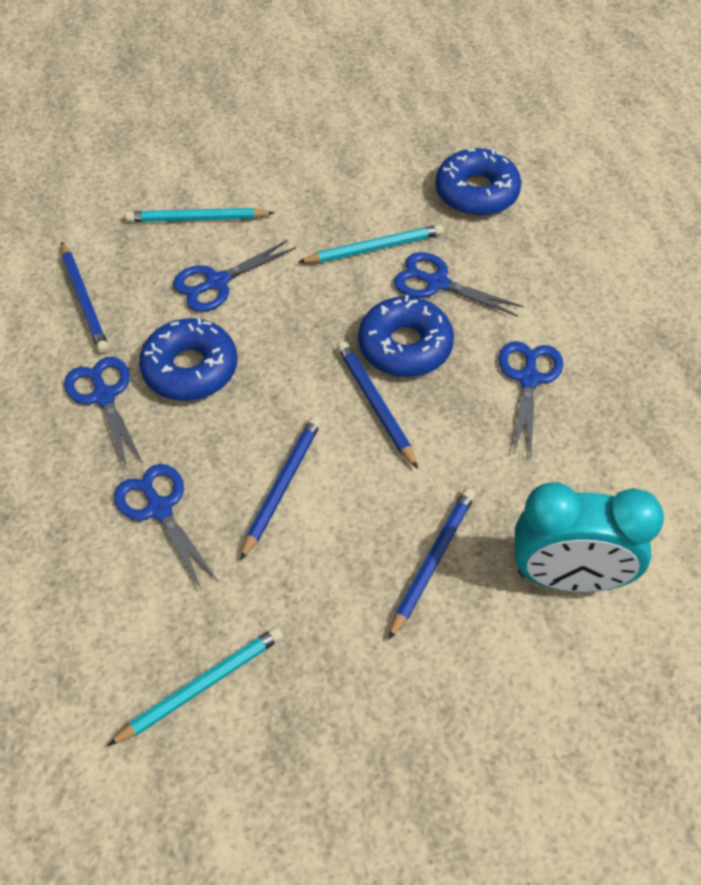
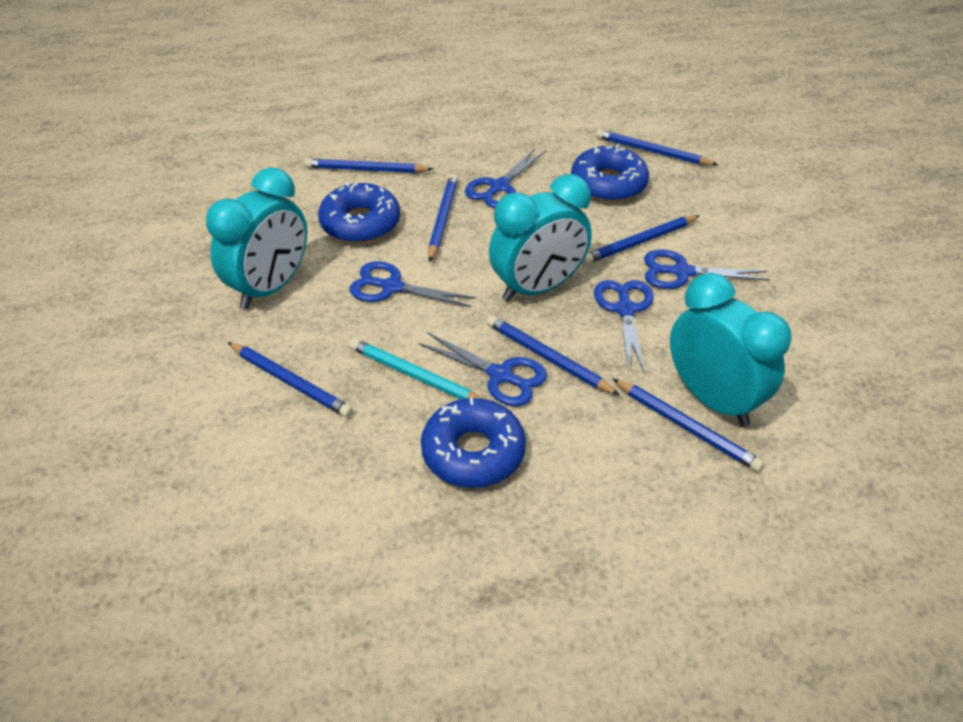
blue pencil: [61,242,109,353] [240,416,321,561] [337,341,418,469] [388,488,475,640] = 4 -> [227,342,353,417] [304,158,433,173] [428,174,458,262] [487,315,620,395] [583,215,700,264] [596,129,718,165] [613,379,764,472] = 7
turquoise clock: [515,482,664,592] = 1 -> [206,167,307,309] [489,174,592,302] [670,273,792,426] = 3
turquoise pencil: [107,627,283,746] [125,208,275,222] [298,224,444,263] = 3 -> [349,339,482,399] = 1

